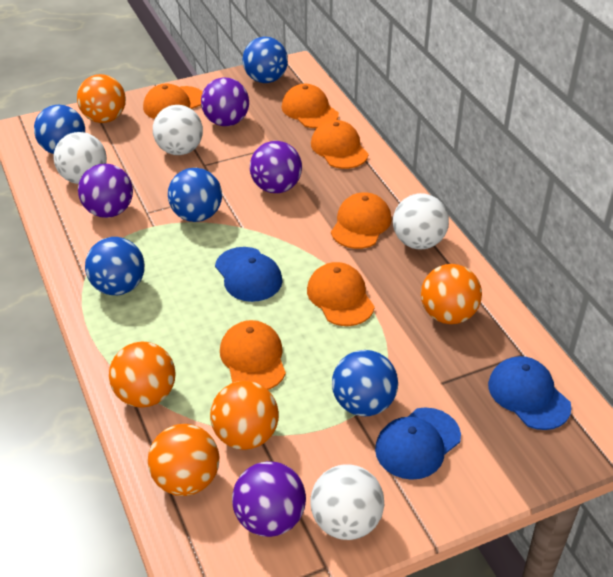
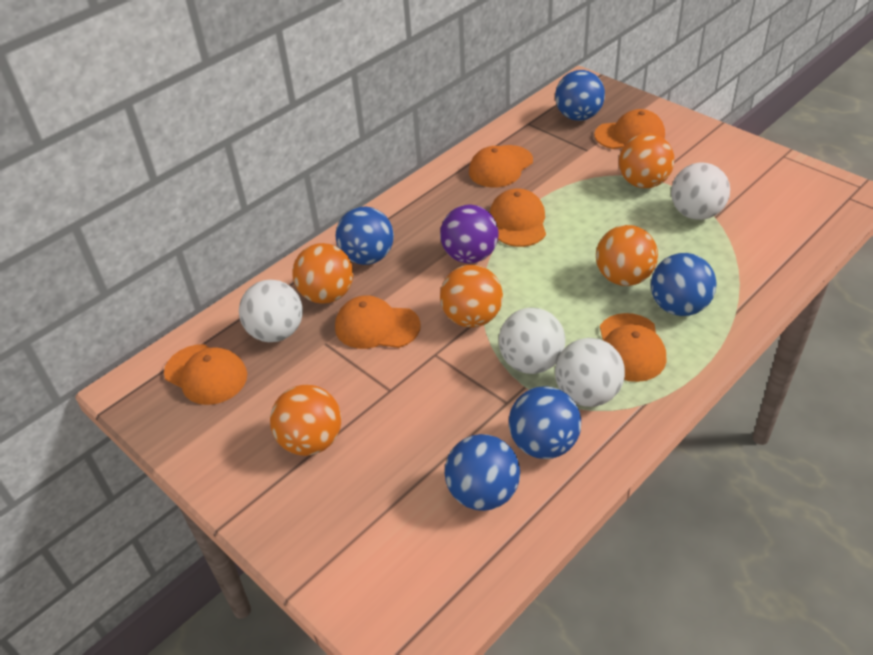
blue cap: [215,247,283,302] [375,407,461,480] [488,356,572,430] = 3 -> none = 0
purple ball: [78,163,133,218] [201,78,249,126] [232,461,306,537] [250,141,302,193] = 4 -> [440,205,499,263] = 1

